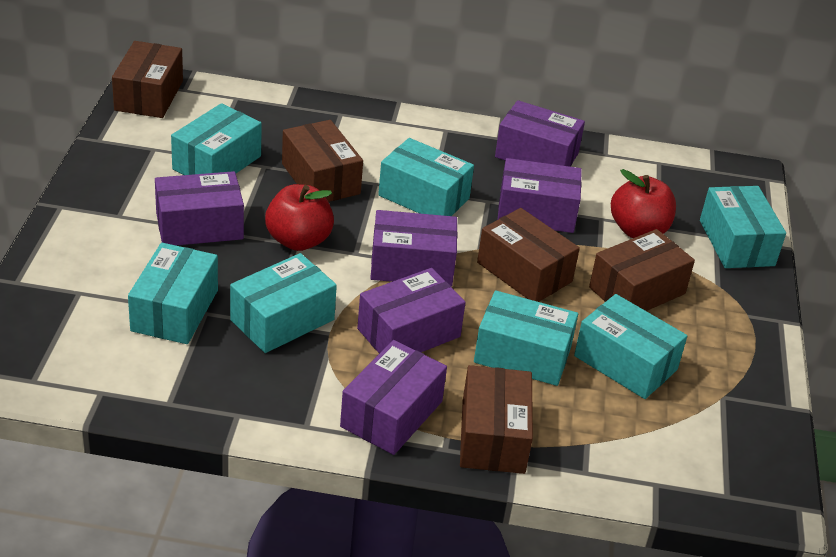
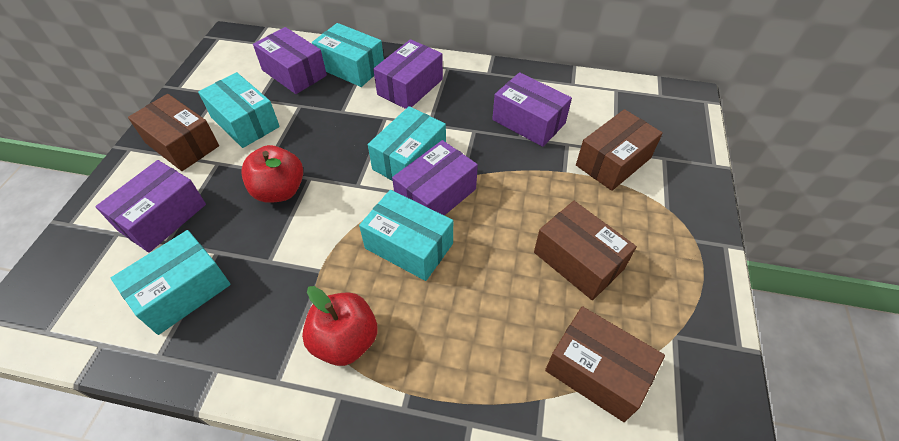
brown box: [112,41,183,118] [282,120,363,202] [460,365,533,474] [477,208,580,302] [589,229,695,311] = 5 -> [128,94,219,171] [534,201,637,300] [545,306,665,422] [576,109,663,191] = 4
purple box: [155,171,244,245] [340,340,447,455] [357,268,466,354] [370,210,458,287] [495,100,585,167] [497,158,582,233] = 6 -> [95,160,206,253] [253,27,327,94] [373,39,443,109] [392,140,478,216] [492,72,572,147] = 5
turquoise box: [128,243,218,344] [171,103,262,175] [230,253,337,353] [378,138,474,216] [474,290,578,386] [574,294,687,399] [700,186,786,268] = 7 -> [111,230,231,335] [198,72,280,148] [312,23,384,87] [359,190,453,281] [368,106,446,181] = 5

